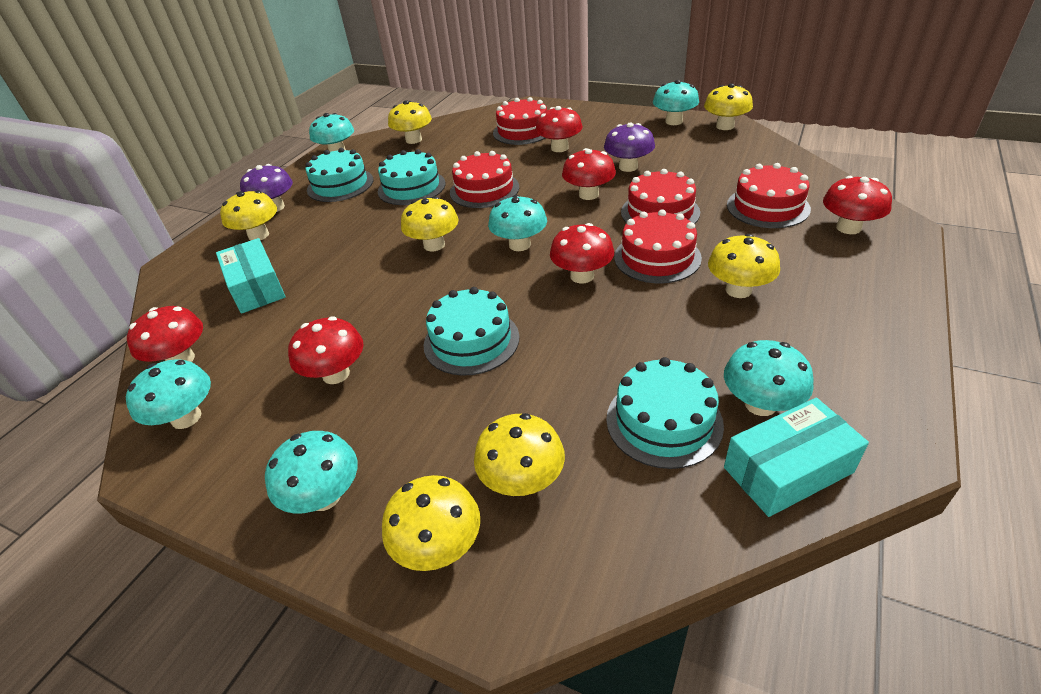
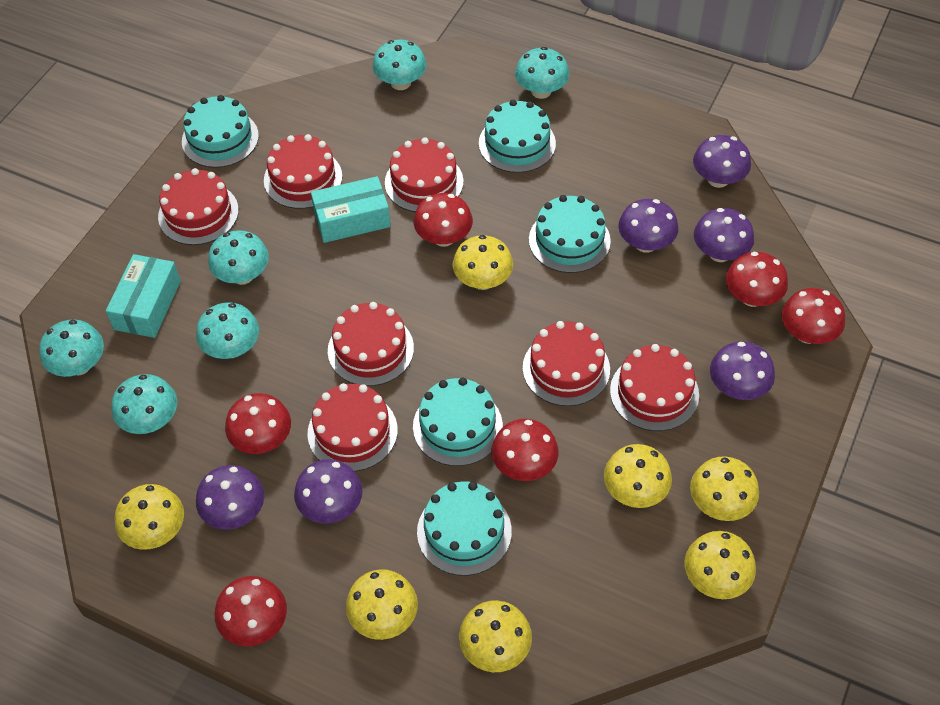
purple mushroom: [240,164,293,212] [604,123,655,172] = 2 -> [196,465,264,530] [294,459,363,524] [618,199,678,253] [693,135,751,188] [694,208,754,262] [710,341,775,400] = 6
red cake: [450,151,519,208] [493,97,547,145] [614,209,702,283] [621,169,700,224] [727,163,811,228] = 5 -> [158,168,239,245] [264,134,342,209] [308,383,398,471] [328,302,414,386] [385,137,463,212] [523,321,610,406] [610,344,699,431] = 7
turquoise cake: [306,148,373,202] [378,149,446,205] [424,287,519,376] [606,357,724,469] = 4 -> [182,95,259,168] [413,378,503,466] [417,482,512,576] [479,100,556,173] [529,195,611,273] = 5

